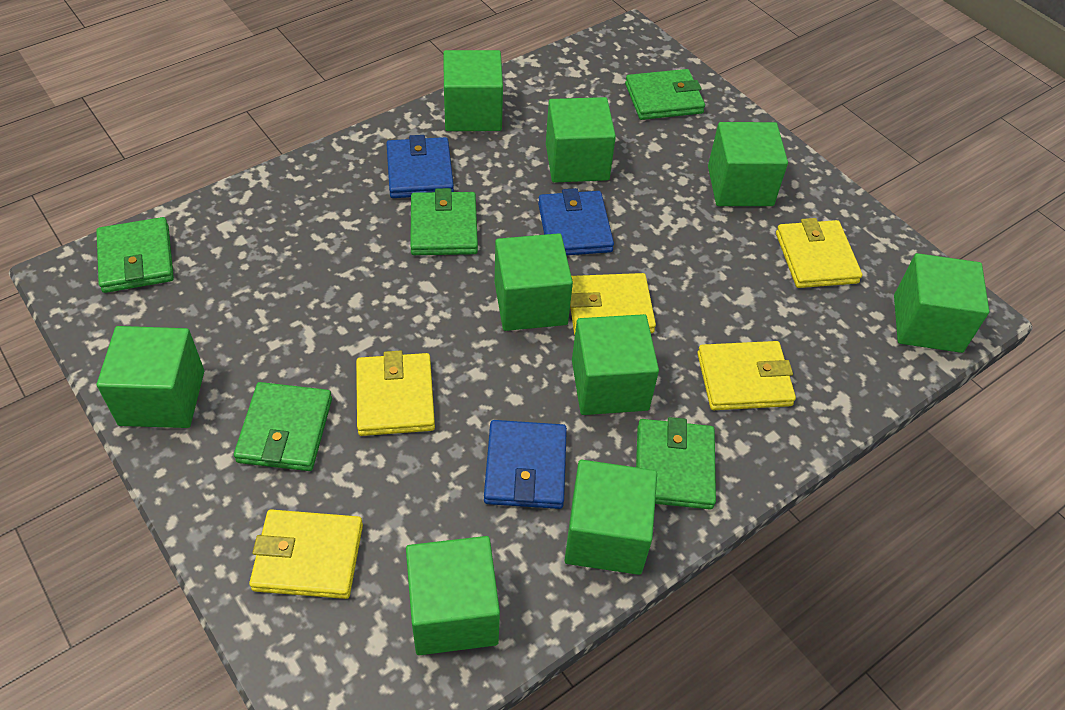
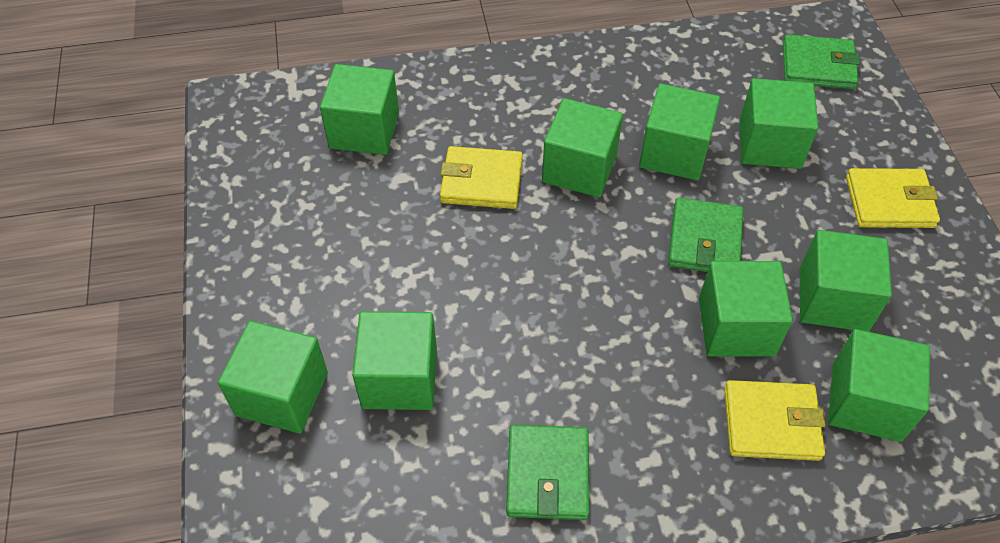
blue wallet: [386,135,454,198] [484,420,567,509] [538,188,614,255] = 3 -> none = 0
green wallet: [96,217,174,293] [234,382,332,471] [410,188,478,255] [625,69,705,120] [636,417,716,509] = 5 -> [506,424,589,520] [668,197,743,272] [783,34,860,89] = 3
yellow wallet: [249,509,363,599] [356,351,435,436] [570,273,656,335] [697,341,796,410] [776,218,862,288] = 5 -> [440,146,522,209] [724,380,826,461] [846,168,940,228] = 3

